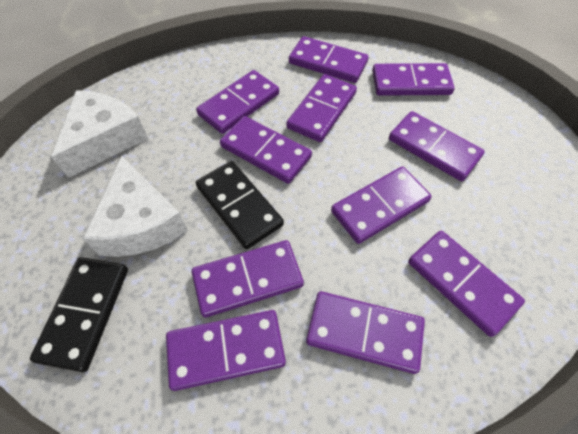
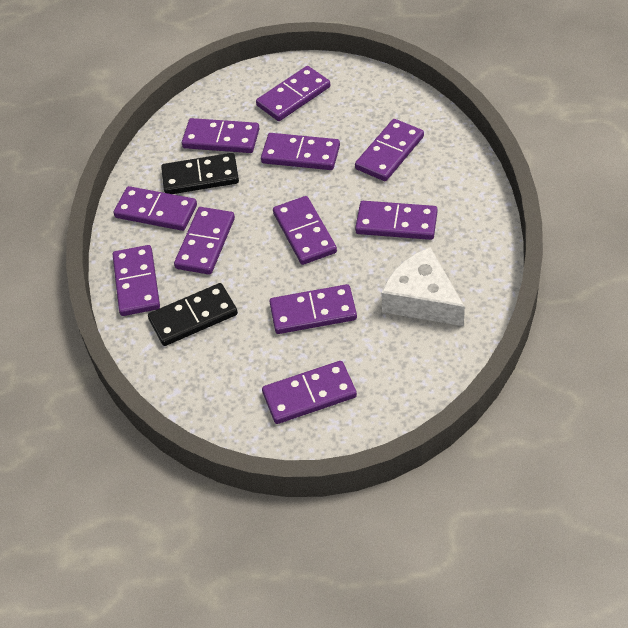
white cheese: [51,90,148,178] [83,156,188,257] = 2 -> [381,247,465,326] = 1

